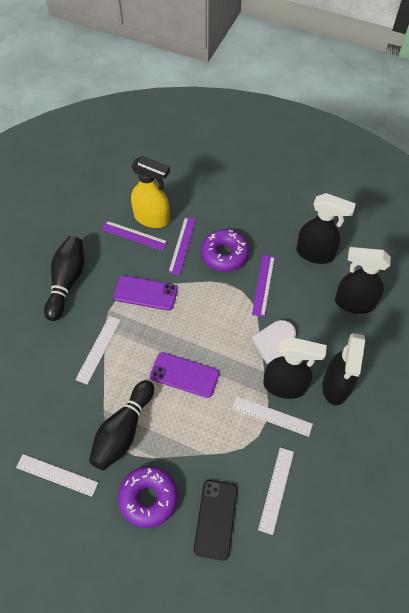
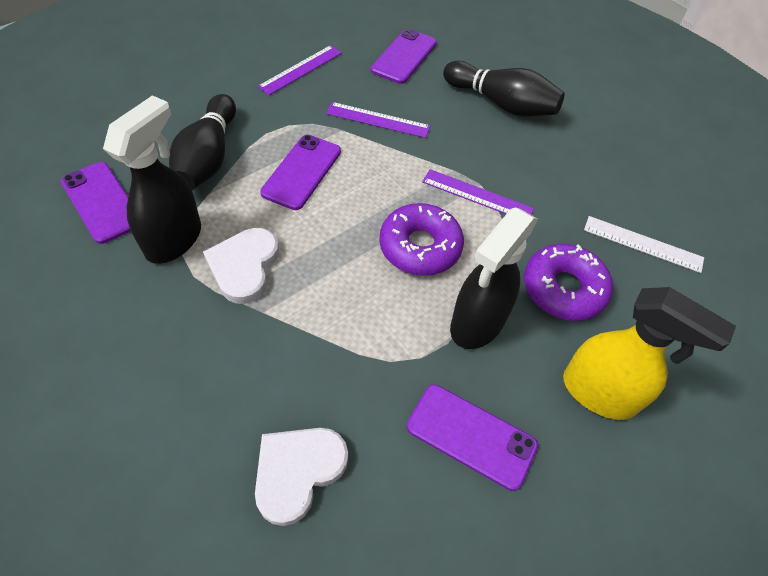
black phone: [194,480,238,560] = 1 -> none = 0
black spray bottle: [263,337,327,399] [296,193,356,264] [322,333,365,405] [335,247,391,314] = 4 -> [103,95,201,264] [450,207,538,349] = 2
purple phone: [113,276,178,310] [150,352,219,398] = 2 -> [61,162,131,244] [260,135,341,210] [371,29,437,84] [407,384,538,491] = 4
white heart: [252,320,296,364] = 1 -> [203,228,279,304] [255,428,348,526] = 2
white ruler: [16,454,98,497] [75,316,121,385] [232,396,313,437] [258,448,294,535] = 4 -> [584,216,704,273] = 1

